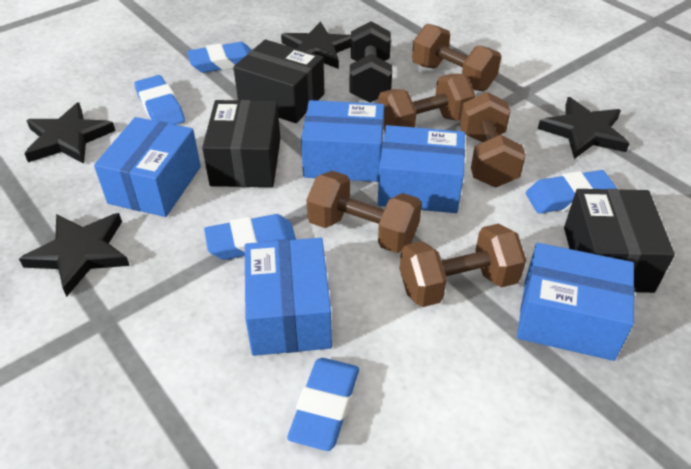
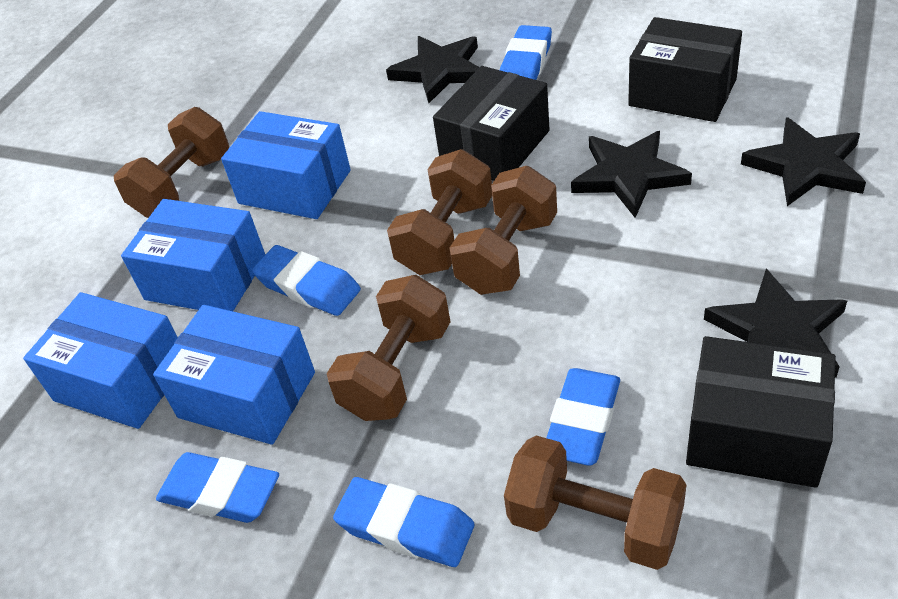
black dumbbell: [350,21,392,103] = 1 -> none = 0
blue box: [94,117,201,217] [245,238,332,356] [301,100,384,182] [378,125,465,213] [517,243,635,361] = 5 -> [23,292,178,429] [121,199,265,311] [153,305,315,445] [221,111,351,219] = 4

